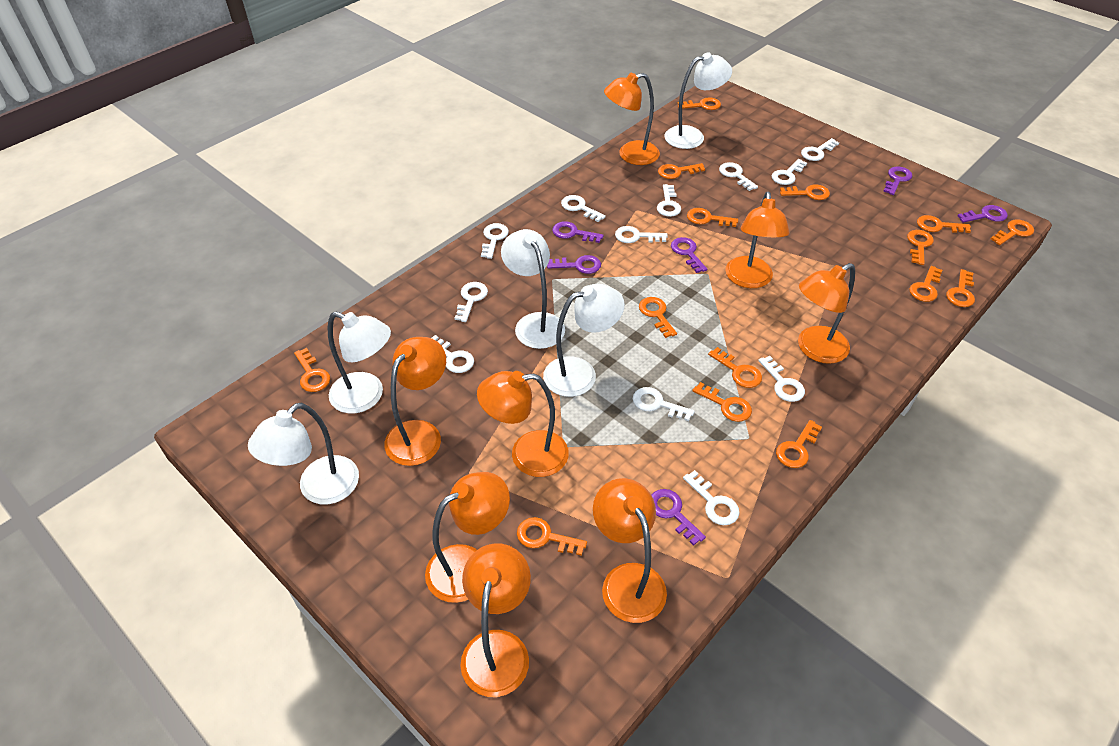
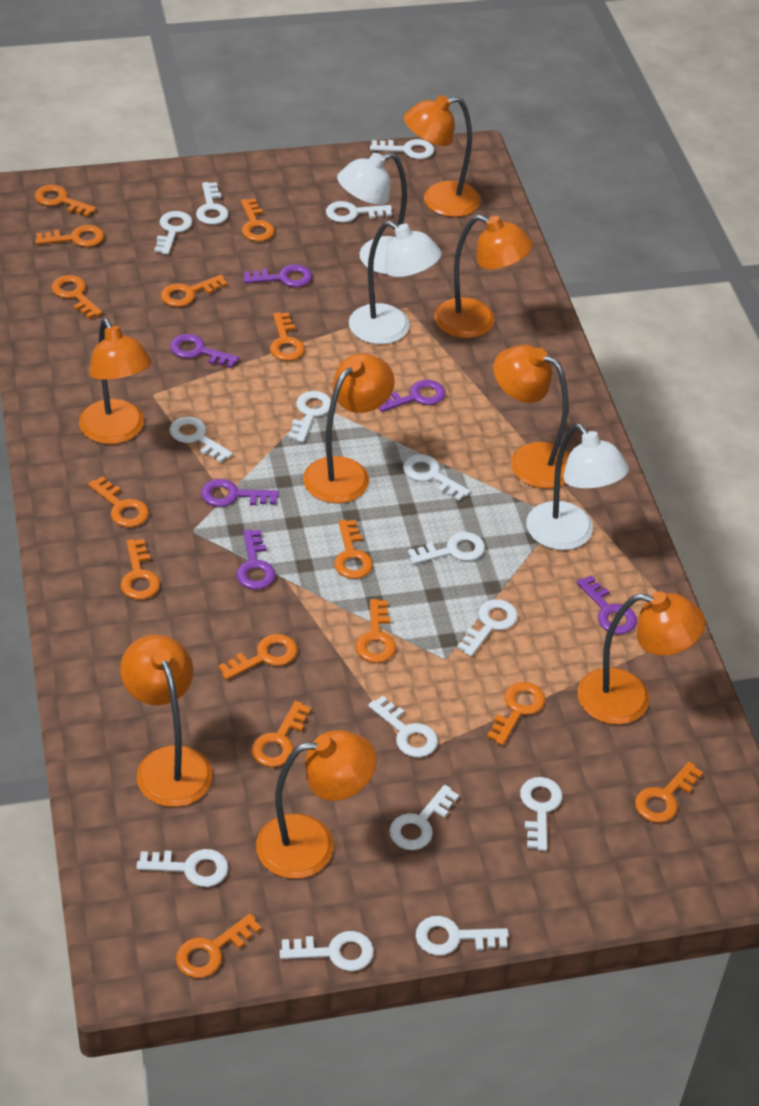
white key: [432,335,474,373] [454,282,488,322] [481,223,509,259] [561,195,606,222] [615,226,668,243] [633,387,695,421] [657,184,681,217] [683,470,739,525] [719,162,758,191] [758,356,805,402] [772,159,807,185] [801,138,839,161] = 12 -> [136,849,229,887] [154,211,193,255] [169,417,233,463] [196,182,229,225] [280,931,374,971] [288,391,331,443] [326,201,392,223] [368,696,438,758] [370,139,434,159] [389,785,459,850] [403,454,470,501] [408,532,485,564] [416,916,509,956] [457,599,518,656] [520,777,563,851] = 15
white lamp: [248,403,359,504] [328,312,391,413] [501,229,565,349] [543,284,625,397] [665,53,732,149] = 5 -> [337,152,407,275] [349,221,442,344] [526,424,629,550] = 3

